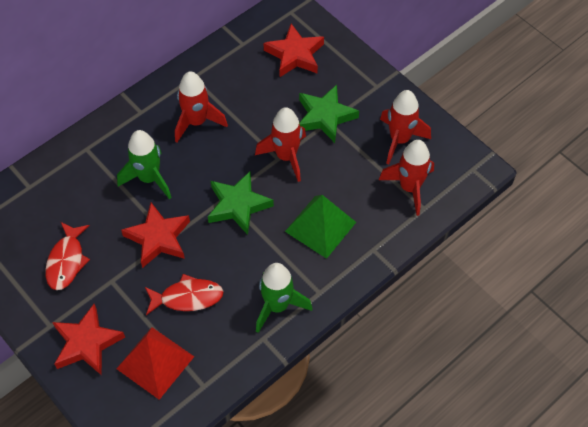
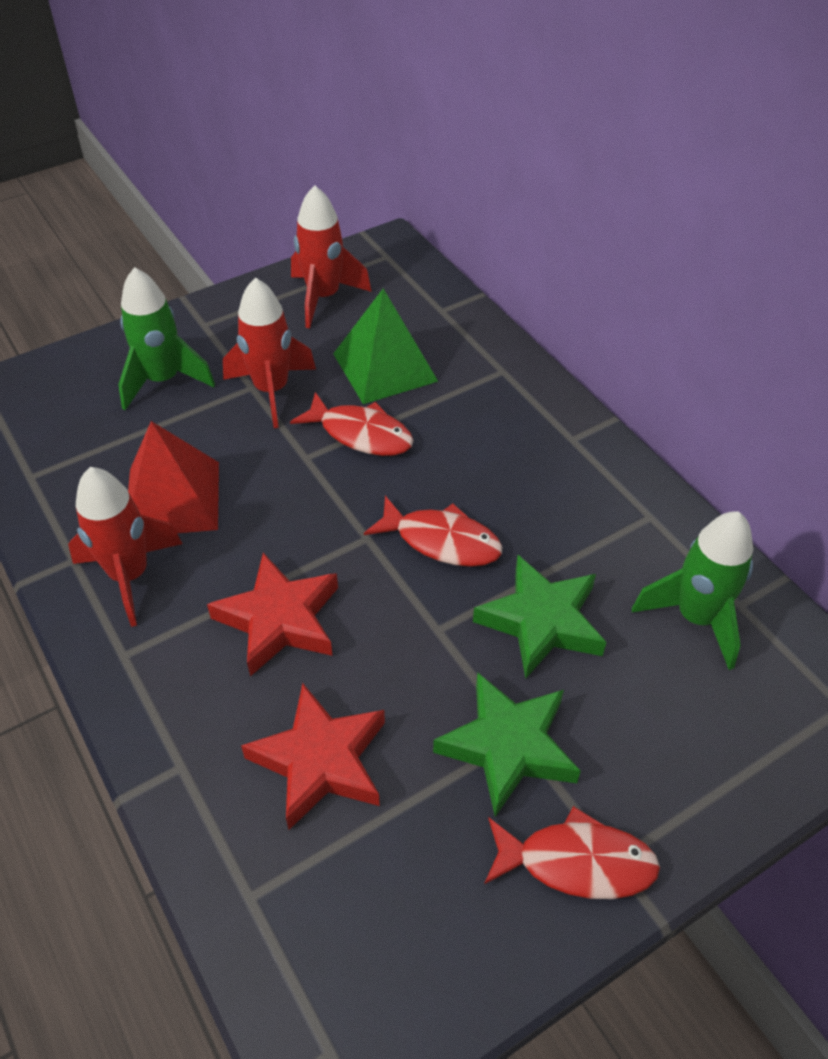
red fish: [45,222,90,290] [145,274,224,315] = 2 -> [290,392,414,456] [364,496,503,567] [484,806,660,899] = 3
red rocket: [175,71,228,143] [255,107,306,182] [379,140,434,216] [380,90,431,164] = 4 -> [68,467,182,627] [223,278,316,428] [291,185,372,328] = 3
red star: [52,304,125,375] [121,203,190,268] [264,24,324,77] = 3 -> [207,553,338,676] [241,683,385,830] = 2

